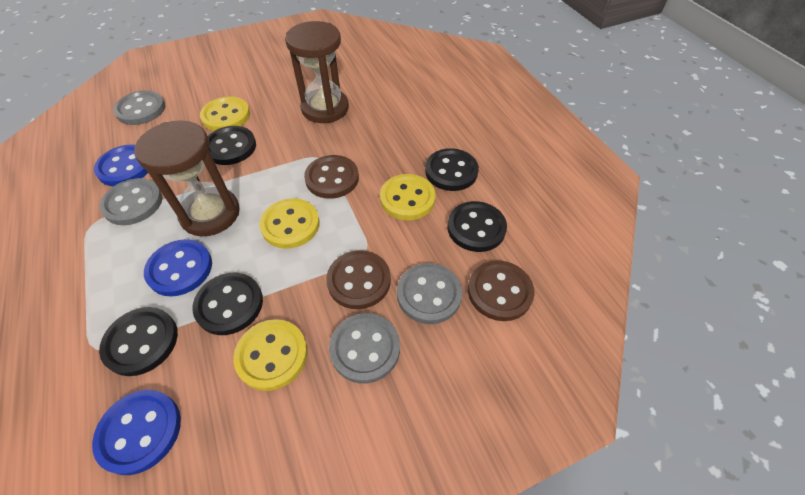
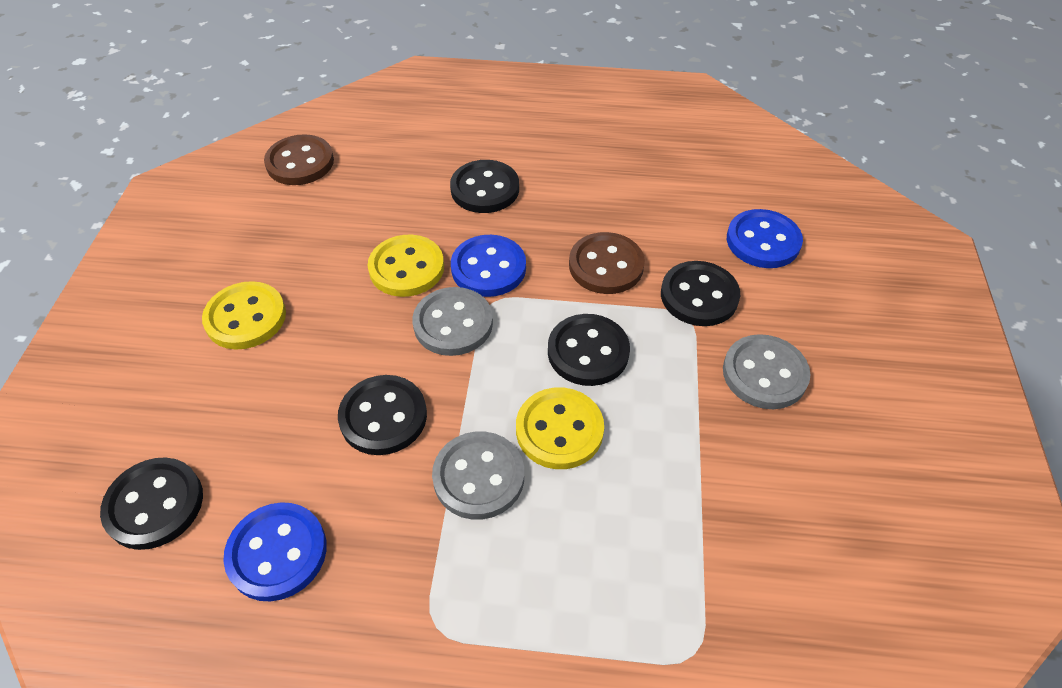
brown button: [304,155,359,199] [326,250,391,309] [468,260,535,321] = 3 -> [264,134,334,185] [569,232,645,294] = 2
brown hourglass: [134,120,240,236] [285,21,349,123] = 2 -> none = 0
grey button: [99,178,163,225] [113,90,166,125] [329,313,400,383] [397,263,462,324] = 4 -> [412,287,493,356] [432,431,524,520] [723,334,811,409] = 3
yellow button: [200,96,250,131] [233,319,308,391] [259,198,320,249] [380,174,436,220] = 4 -> [202,281,286,349] [368,235,444,297] [516,388,604,469] = 3

